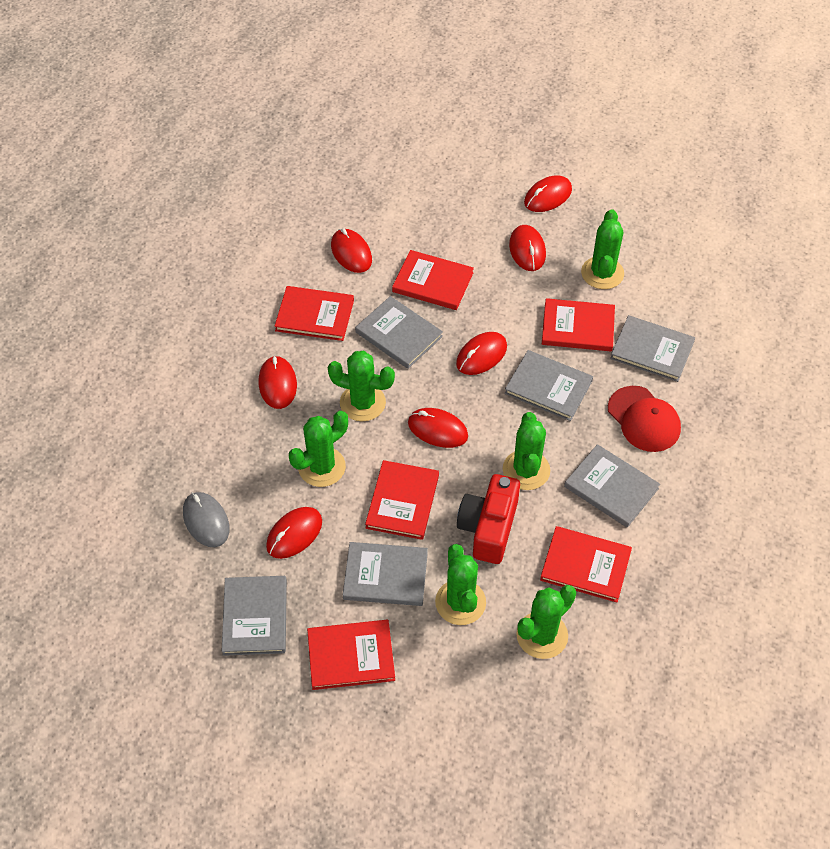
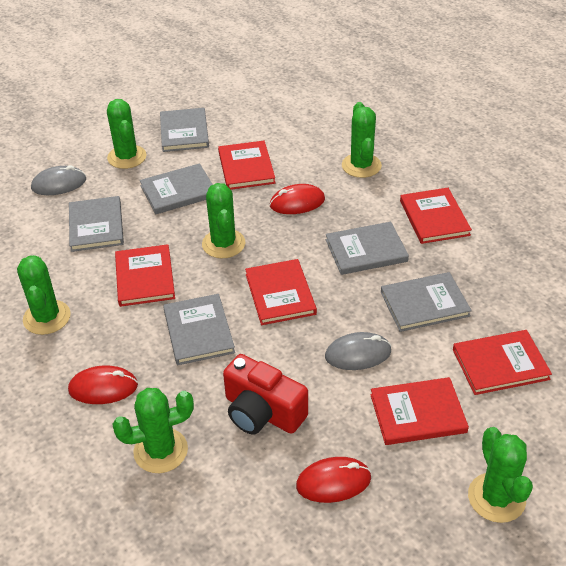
grey mouse: [183,492,229,547] = 1 -> [31,166,86,195] [325,332,391,370] = 2
red cap: [608,386,681,452] = 1 -> none = 0
red mouse: [259,356,297,409] [266,507,322,559] [331,228,372,273] [408,408,468,448] [456,332,507,375] [509,225,546,271] [524,176,572,212] = 7 -> [68,366,138,404] [269,184,325,214] [296,457,371,503] = 3

